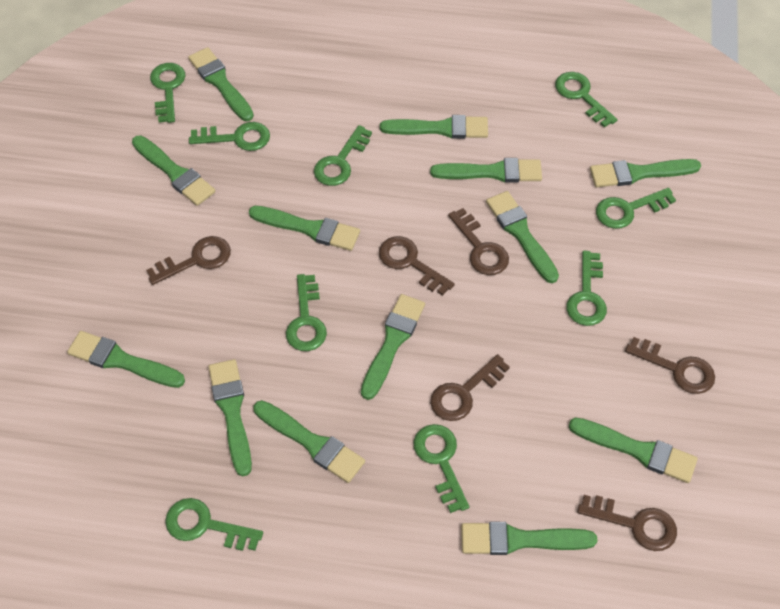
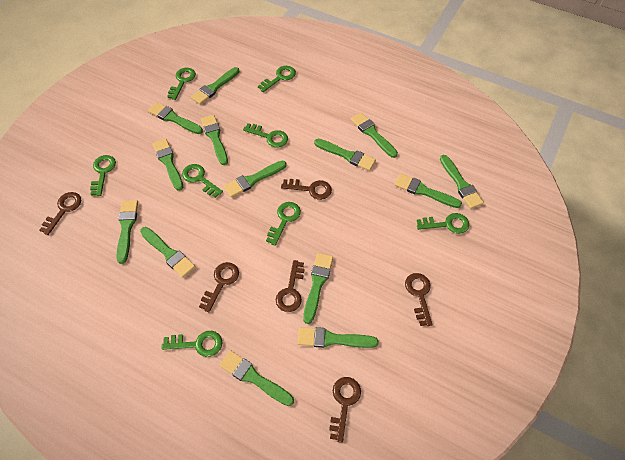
green brush: [67,331,185,388] [132,135,215,206] [188,47,254,121] [209,359,252,477] [249,206,360,251] [254,400,365,483] [361,294,425,400] [380,115,488,139] [430,158,542,183] [461,522,597,555] [486,191,559,283] [569,417,698,483] [590,159,701,187] = 13 -> [116,200,138,264] [140,227,195,277] [148,102,203,134] [152,138,183,191] [191,67,240,105] [201,115,228,165] [219,350,294,406] [224,160,287,197] [297,327,379,348] [303,253,333,324] [314,139,376,171] [351,112,398,158] [394,173,462,208] [440,155,484,209] = 14
green key: [150,63,185,123] [165,498,263,551] [189,122,270,151] [286,274,327,351] [314,125,372,186] [413,424,469,513] [555,72,617,127] [566,251,607,326] [596,188,676,229] = 9 -> [90,155,116,196] [161,331,222,357] [167,68,196,100] [182,164,223,198] [243,123,288,148] [258,66,296,92] [266,202,301,246] [417,213,469,234] = 8

